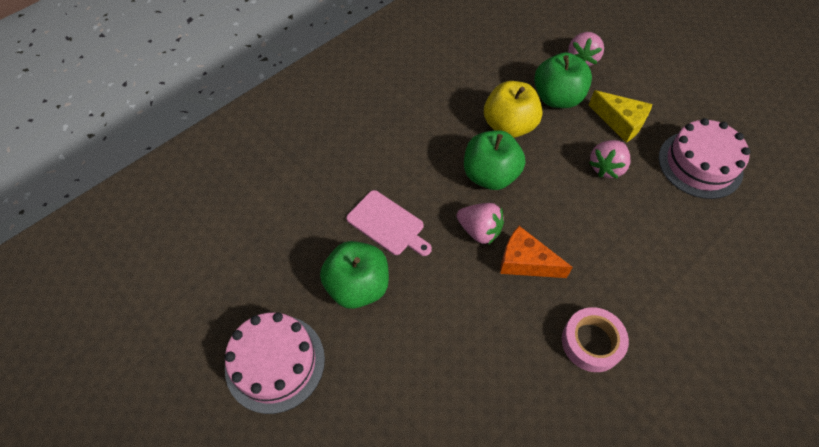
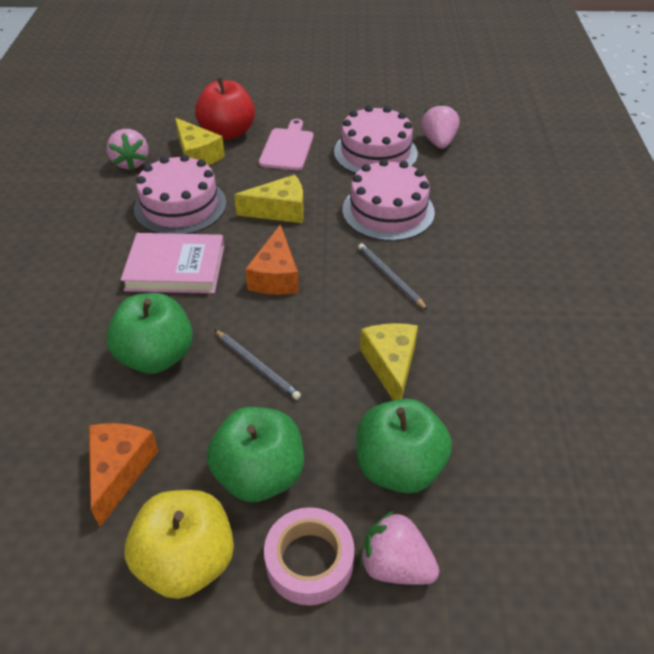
grey pencil: none = 0 -> [214,329,301,400] [358,243,428,310] = 2
orange cheese: [500,226,573,278] = 1 -> [89,423,159,527] [245,224,299,295] = 2
pink book: none = 0 -> [121,233,224,293] = 1
pink cake: [225,312,325,414] [659,118,750,199] = 2 -> [134,154,226,234] [334,105,418,174] [342,159,435,241] = 3
red apple: none = 0 -> [195,77,255,140] = 1
yellow cheese: [589,90,652,143] = 1 -> [175,118,225,165] [234,175,304,223] [360,323,418,401] = 3

